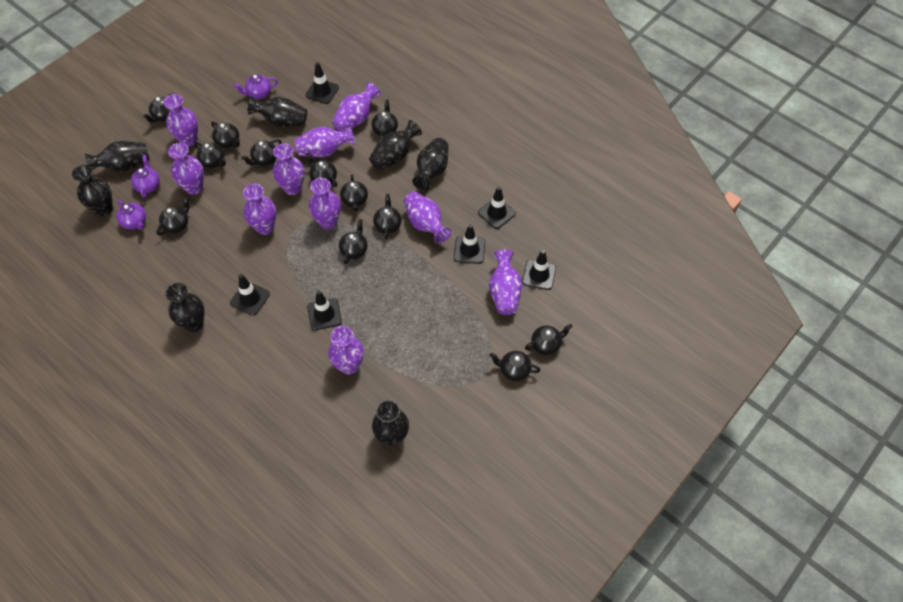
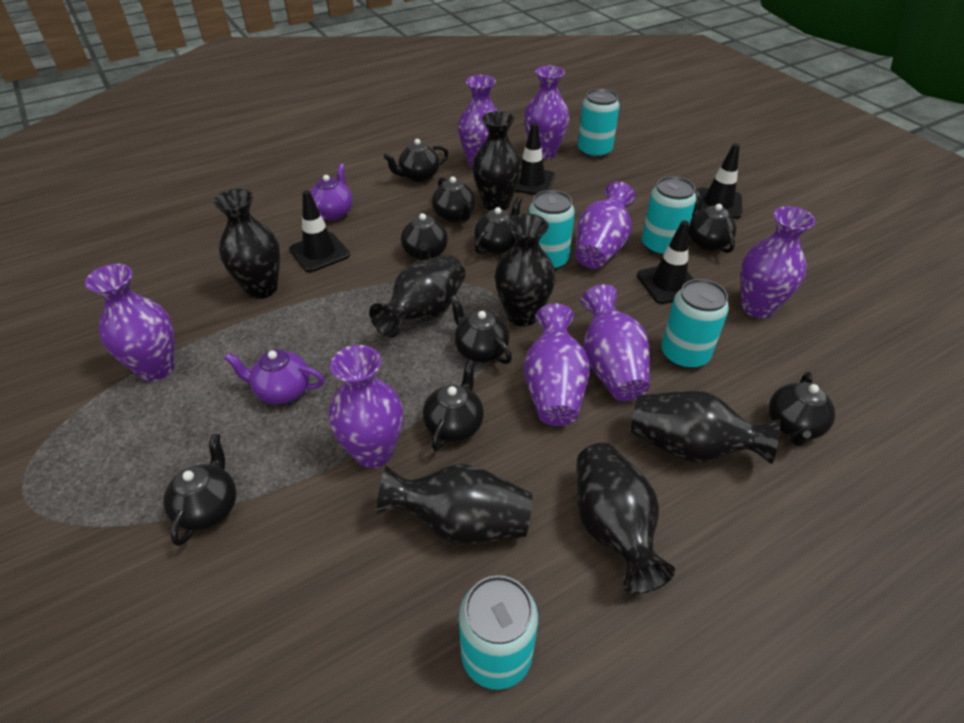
black teapot: [142,93,175,123] [156,196,190,235] [194,142,226,168] [211,121,240,148] [241,139,281,166] [306,152,337,187] [339,219,368,264] [340,174,368,211] [372,100,398,139] [373,194,402,239] [490,351,541,381] [525,324,572,355] = 12 -> [163,434,236,546] [383,139,449,182] [401,210,448,261] [423,360,484,451] [432,177,476,222] [450,295,512,364] [474,197,522,255] [689,191,736,253] [769,372,835,447] = 9
black traffic cone: [230,274,270,316] [305,62,339,104] [307,290,342,330] [454,224,485,264] [478,186,516,229] [522,250,556,290] = 6 -> [289,190,350,272] [515,123,555,195] [637,220,693,304] [697,143,742,219] = 4
purple teapot: [117,200,146,230] [131,155,160,198] [234,74,278,99] = 3 -> [224,349,324,404] [310,164,353,220] = 2
purple vase: [163,94,198,146] [168,143,204,195] [243,184,277,235] [273,143,305,195] [295,126,355,157] [309,178,341,229] [328,326,364,375] [332,82,381,132] [404,192,451,244] [489,249,522,315] = 10 -> [85,264,175,381] [328,345,403,468] [458,75,498,168] [523,304,590,426] [524,66,569,160] [576,181,635,269] [581,284,650,401] [741,206,815,318] = 8
turquoise can: none = 0 -> [459,575,538,690] [529,190,575,270] [578,89,620,158] [642,176,697,256] [661,279,729,369] = 5

